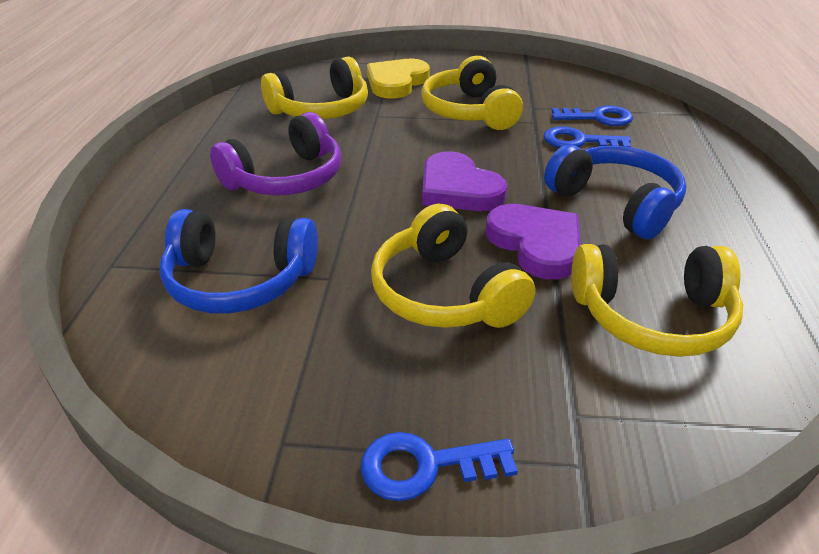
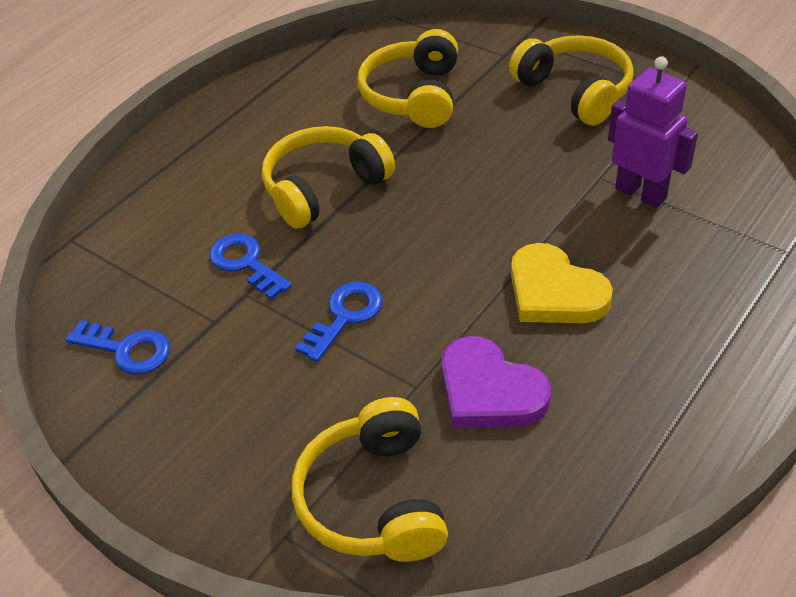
blue headphones: [160,209,318,314] [544,145,686,239] = 2 -> none = 0
purple headphones: [210,112,341,195] = 1 -> none = 0
purple heart: [422,151,507,211] [486,204,580,279] = 2 -> [441,336,551,428] = 1
purple robot: none = 0 -> [608,56,698,208] = 1

